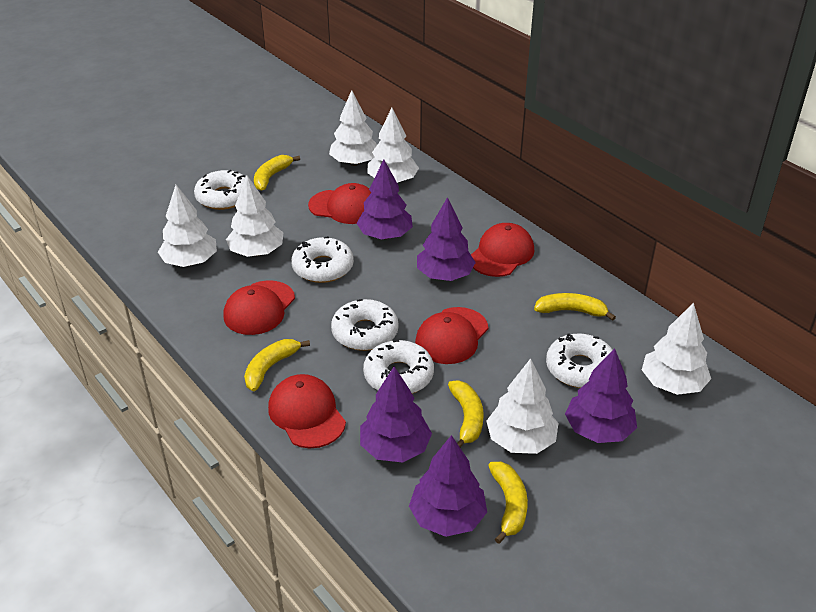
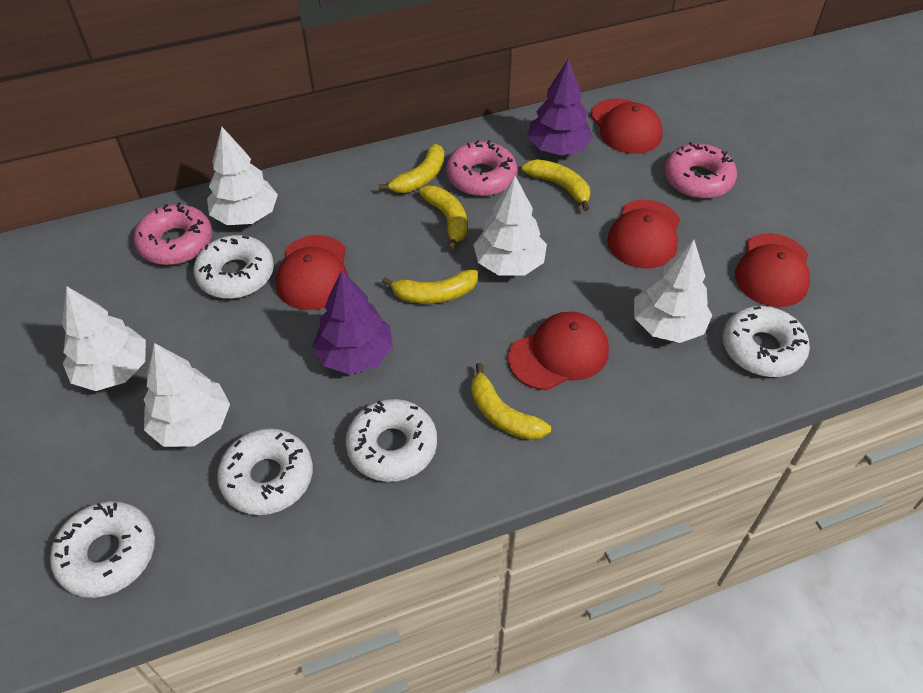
pink donut: none = 0 -> [134,202,212,265] [446,140,517,196] [664,142,737,199] = 3
purple tree: [356,160,413,239] [360,366,432,463] [409,435,487,537] [417,197,476,281] [565,348,637,443] = 5 -> [312,270,393,374] [527,59,593,156] = 2
white tree: [158,185,217,267] [226,176,284,257] [329,90,377,166] [367,108,419,183] [486,358,559,454] [642,302,711,395] = 6 -> [62,286,146,391] [144,343,230,447] [207,127,278,225] [473,176,547,276] [634,239,712,343] = 5

